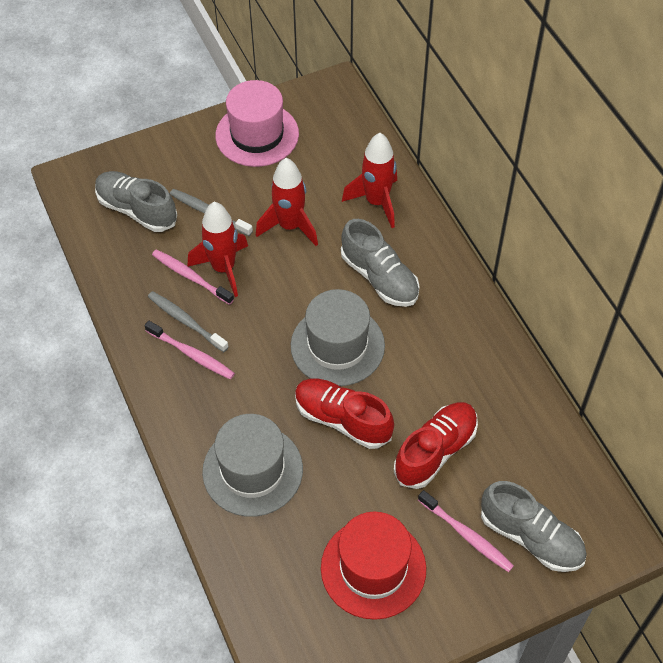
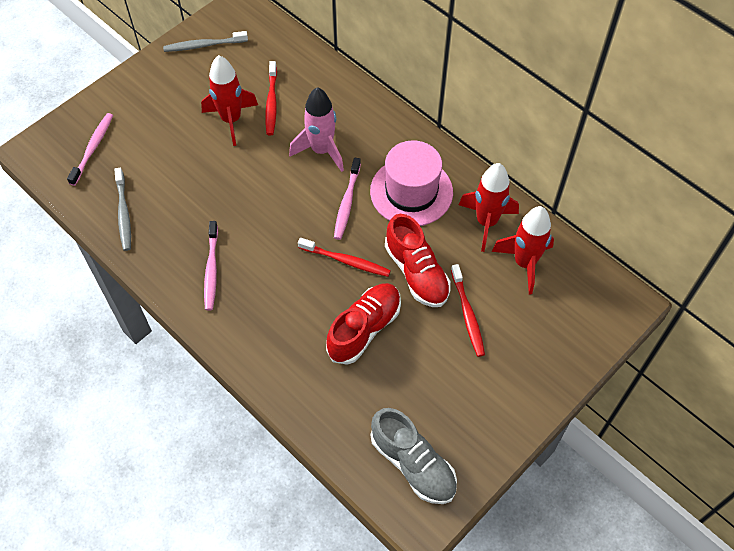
grey hat: [202,414,303,517] [291,289,385,386] = 2 -> none = 0
grey shoe: [95,171,177,232] [341,219,420,307] [481,481,587,572] = 3 -> [371,408,457,504] = 1
pink rocket: none = 0 -> [289,87,344,172] = 1
red hat: [321,512,426,620] = 1 -> none = 0
red toothbrush: none = 0 -> [265,61,277,135] [298,238,391,277] [451,264,485,357] = 3

